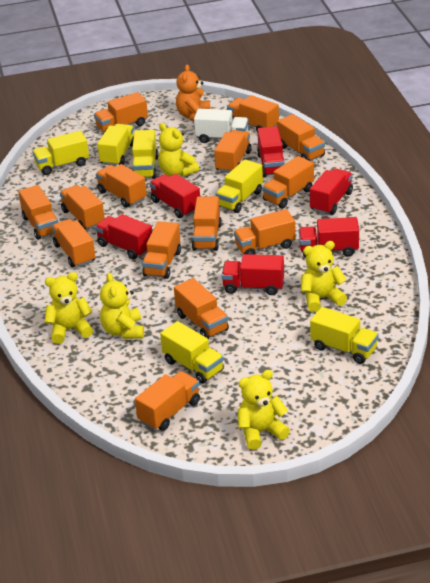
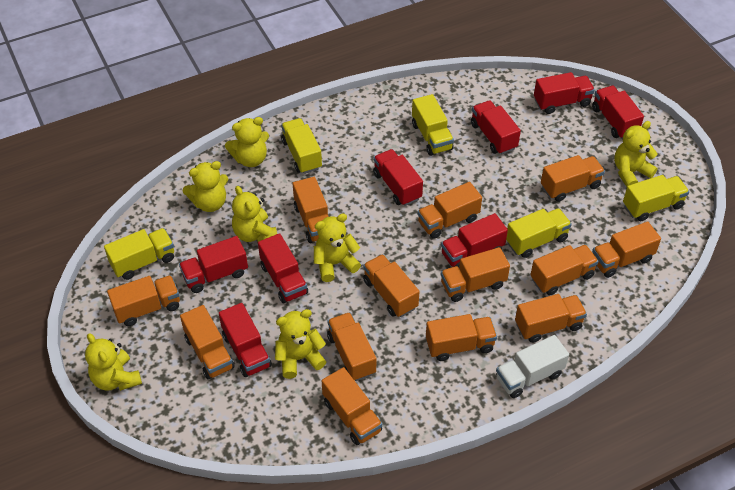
orange teddy bear: [176,64,211,121] = 1 -> none = 0
orange truck: [18,185,58,240] [52,219,95,267] [60,185,105,230] [94,92,148,133] [96,164,147,208] [135,371,200,431] [142,221,181,279] [174,278,229,339] [192,196,222,251] [214,130,251,173] [227,95,279,133] [234,209,296,255] [262,156,314,208] [277,114,325,161] = 14 -> [107,275,180,326] [180,305,235,379] [293,177,329,243] [322,367,382,445] [327,312,376,381] [363,254,420,317] [417,182,482,239] [426,314,497,361] [441,247,510,302] [515,294,587,343] [530,245,599,295] [541,155,605,202] [592,221,661,278] = 13
red truck: [95,214,152,259] [149,174,200,218] [222,254,284,295] [257,126,285,177] [299,217,359,258] [310,168,353,215] = 6 -> [179,236,248,293] [219,303,272,377] [258,233,308,303] [373,149,423,206] [441,213,508,267] [471,100,521,155] [534,72,595,114] [592,86,644,139] = 8
yellow teddy bear: [45,272,93,344] [100,273,144,339] [158,123,199,177] [238,370,290,450] [301,241,347,312] = 5 -> [85,333,142,391] [182,161,228,212] [225,117,269,167] [232,186,277,242] [275,309,326,379] [314,214,361,282] [614,121,657,187] = 7
yellow truck: [32,131,89,175] [97,124,134,166] [132,130,159,179] [160,321,224,384] [215,159,263,213] [310,307,379,364] = 6 -> [104,228,174,280] [281,118,322,174] [412,94,454,156] [506,208,572,258] [623,175,689,221] = 5

